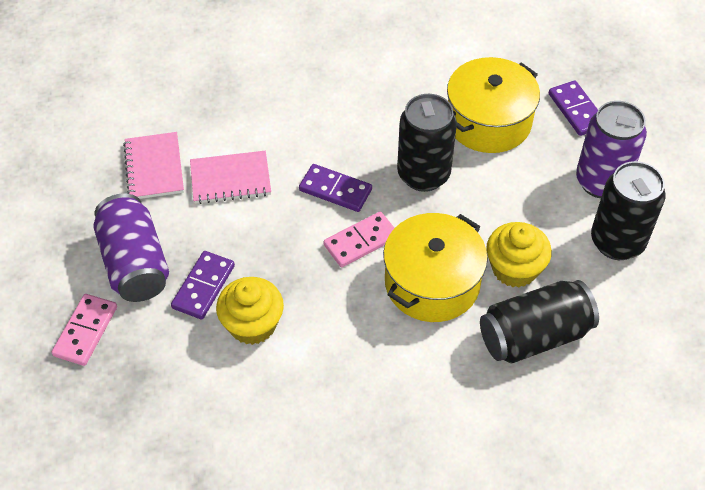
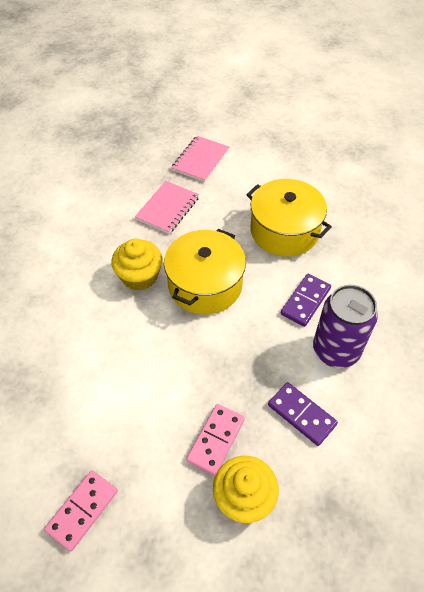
black can: [397,94,457,192] [480,280,599,364] [591,161,666,260] = 3 -> none = 0
purple can: [94,193,169,302] [576,101,647,198] = 2 -> [313,285,378,368] = 1
purple domino: [171,251,235,319] [299,164,372,212] [549,81,598,136] = 3 -> [268,382,338,446] [281,274,331,327] = 2

